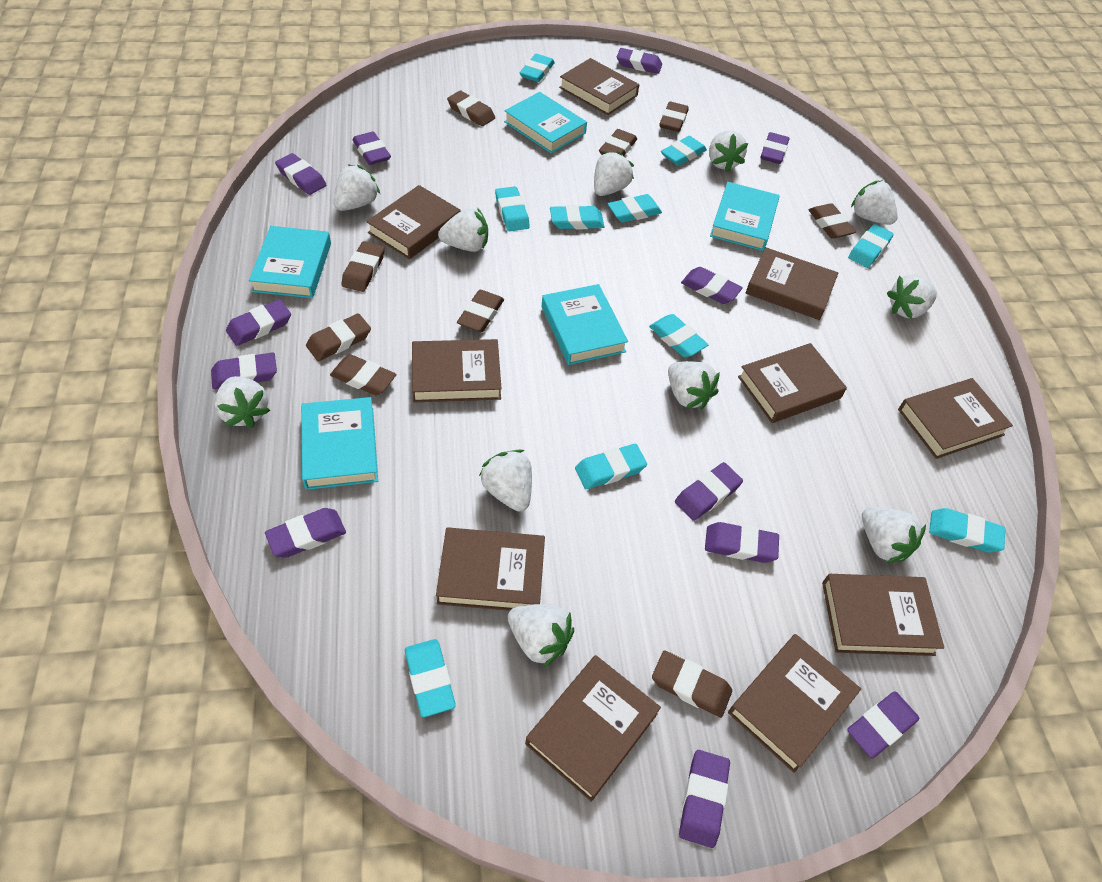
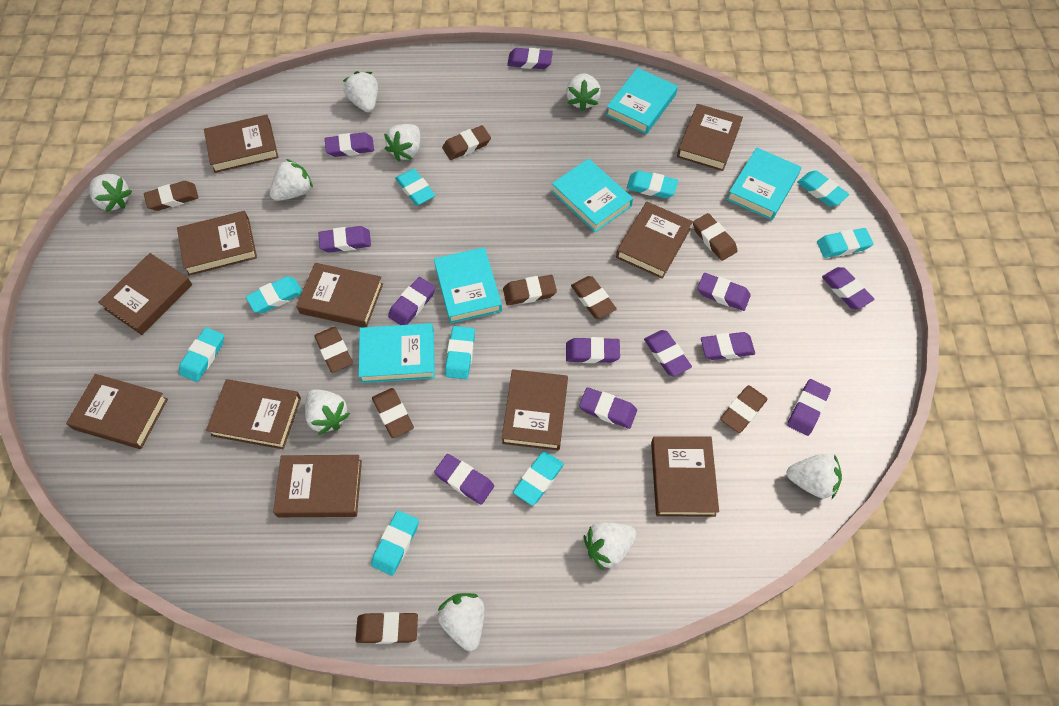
brown book: [366,185,460,259] [412,339,501,402] [436,527,545,611] [525,655,661,802] [559,58,639,115] [728,634,861,773] [738,343,847,423] [746,247,838,320] [822,574,944,656] [898,378,1013,459] = 10 -> [66,374,168,449] [98,253,192,335] [177,211,257,276] [204,115,278,173] [206,379,301,449] [273,455,362,517] [296,263,383,327] [502,369,568,451] [616,202,693,279] [651,436,719,517] [677,104,743,171] = 11
turquoise eraser: [405,639,456,717] [495,186,530,231] [520,54,555,82] [550,205,604,229] [575,444,647,489] [608,194,662,223] [649,314,709,357] [661,136,707,166] [848,224,894,268] [929,508,1005,553] = 10 -> [179,327,224,382] [246,277,302,313] [371,510,419,576] [395,169,436,205] [445,326,475,379] [513,452,564,506] [627,171,678,198] [797,171,849,206] [817,228,873,258] = 9
white strawberry: [214,376,270,428] [333,164,380,211] [438,207,488,252] [479,450,532,512] [508,604,574,668] [594,151,634,196] [668,361,720,409] [709,130,748,172] [851,180,898,225] [862,507,926,563] [887,274,937,319] = 11 -> [89,174,132,212] [270,159,313,201] [305,390,350,435] [343,71,378,113] [384,124,420,162] [438,593,485,651] [566,73,601,111] [584,522,636,571] [786,454,842,499] = 9

